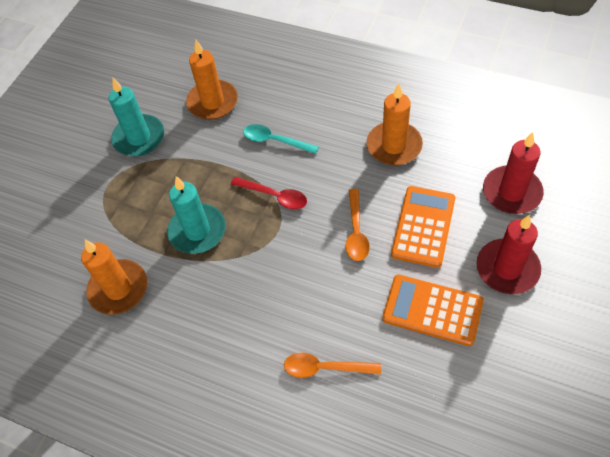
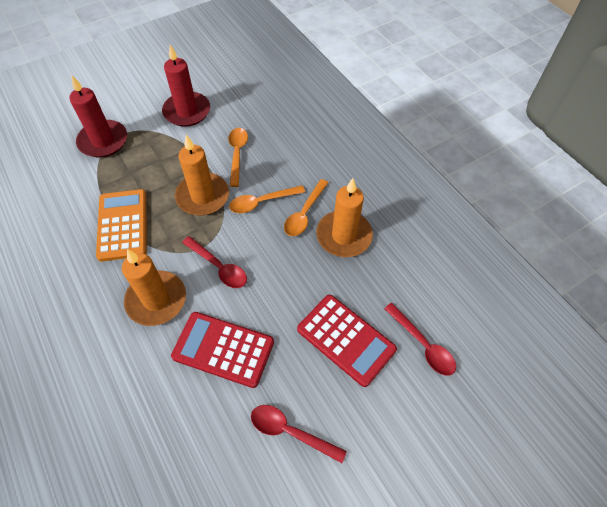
orange calculator: [382,275,484,346] [391,186,455,268] = 2 -> [96,189,147,262] = 1
orange spoon: [284,353,381,378] [346,189,370,261] = 2 -> [228,128,248,187] [229,186,305,213] [284,179,328,236] = 3
red calculator: none = 0 -> [171,312,274,388] [297,295,397,387] = 2
red spoon: [231,177,307,209] = 1 -> [182,236,247,288] [251,405,347,463] [384,303,456,376] = 3
turquoise candle: [109,78,164,156] [167,176,226,254] = 2 -> none = 0
turquoise spoon: [243,124,319,154] = 1 -> none = 0

